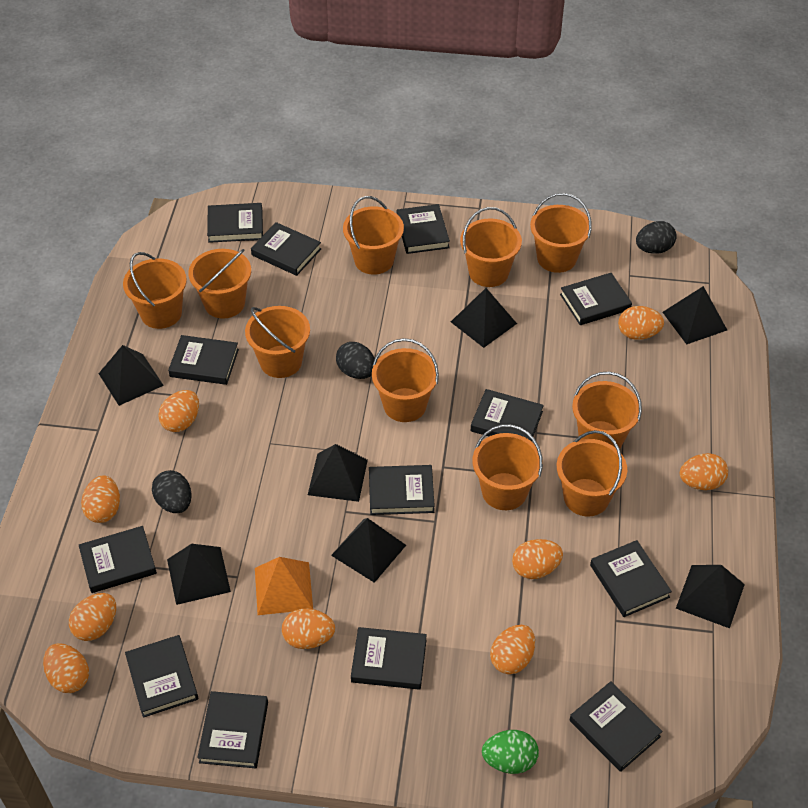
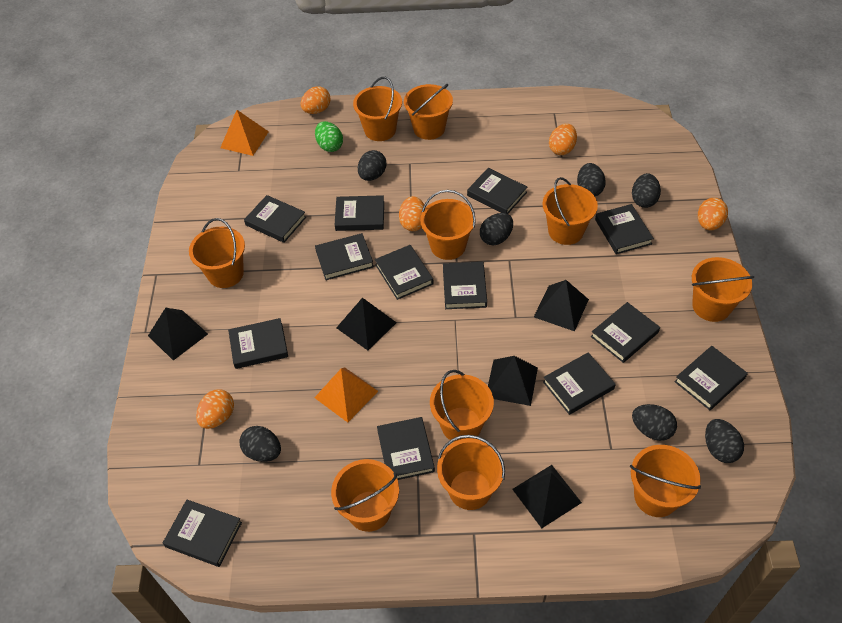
black egg: [152,470,192,513] [336,342,375,379] [636,221,677,254] = 3 -> [239,426,281,462] [358,150,386,181] [480,213,513,245] [577,163,606,196] [632,173,661,208] [632,404,677,441] [705,419,744,463] = 7
black pyramid: [99,345,164,406] [167,544,231,605] [308,444,368,502] [331,518,406,583] [451,288,517,348] [663,286,727,345] [676,565,745,628] = 7 -> [148,308,208,361] [336,298,397,350] [488,356,538,406] [512,465,582,528] [534,280,589,331] = 5
orange egg: [43,643,89,693] [69,593,116,641] [81,475,120,523] [158,390,199,432] [282,609,335,649] [490,625,535,674] [512,539,563,579] [618,306,664,340] [680,453,728,490] = 9 -> [196,389,234,429] [301,86,330,114] [399,196,424,231] [549,124,577,155] [698,198,728,230] = 5
orange pyramid: [255,557,313,615] = 1 -> [220,110,269,156] [314,367,378,422] = 2

